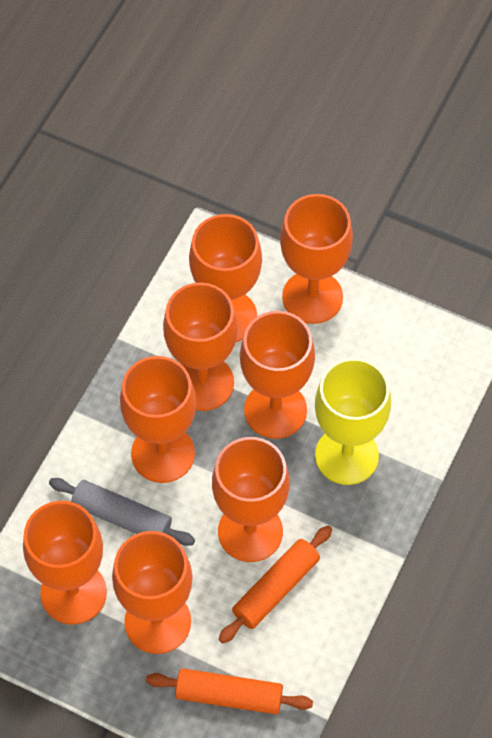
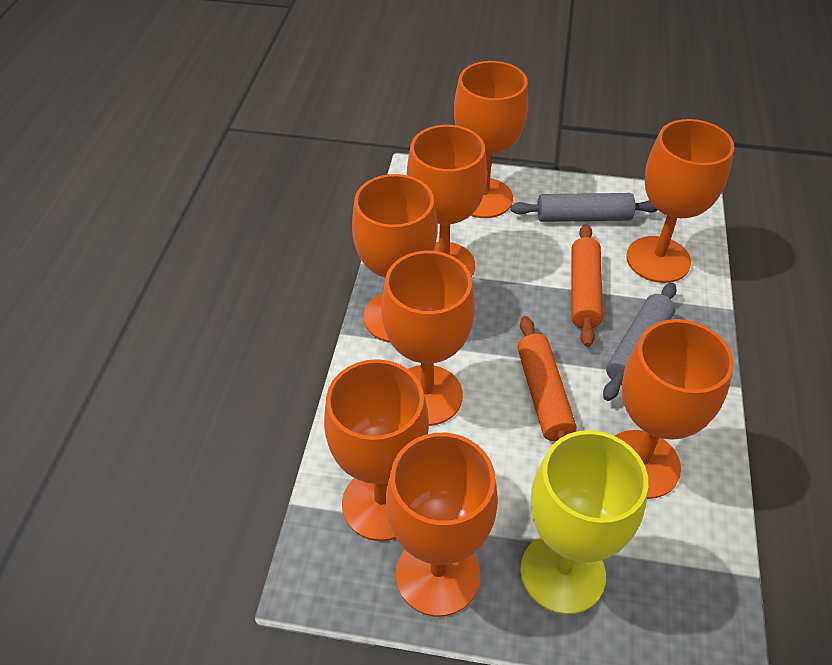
grey rolling pin: [49,478,195,546] = 1 -> [511,193,658,222] [603,283,677,401] = 2

